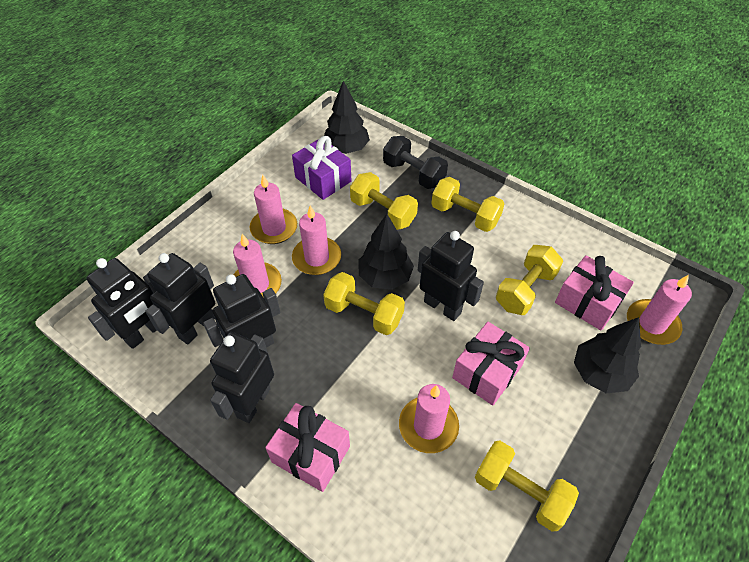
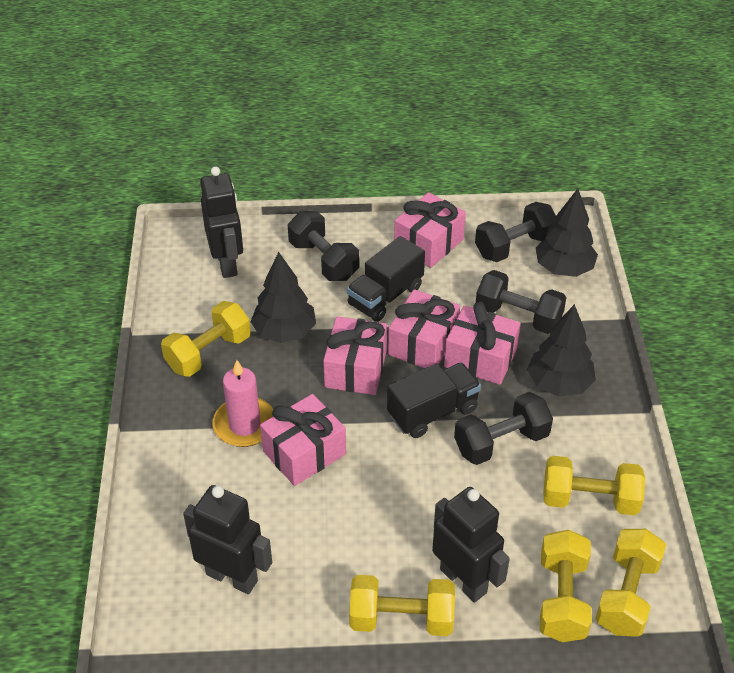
black dumbbell: [383,136,448,189] = 1 -> [288,211,359,281] [454,392,553,465] [475,202,557,262] [476,270,566,334] = 4
black robot: [87,258,157,349] [145,253,215,344] [203,274,280,348] [210,332,274,423] [418,231,484,321] = 5 -> [183,485,272,594] [200,166,243,278] [432,487,510,603] = 3
black truck: none = 0 -> [347,236,425,322] [387,362,481,438] = 2
pink candle: [233,234,282,296] [250,175,297,244] [292,206,341,275] [399,384,459,453] [627,275,692,345] = 5 -> [212,360,274,447] = 1
pink gift: [265,403,350,492] [452,322,530,405] [555,255,634,330] = 3 -> [260,394,346,486] [323,316,387,395] [388,289,460,368] [394,192,466,268] [444,302,521,385] = 5
purple gift: [292,136,352,200] = 1 -> none = 0

